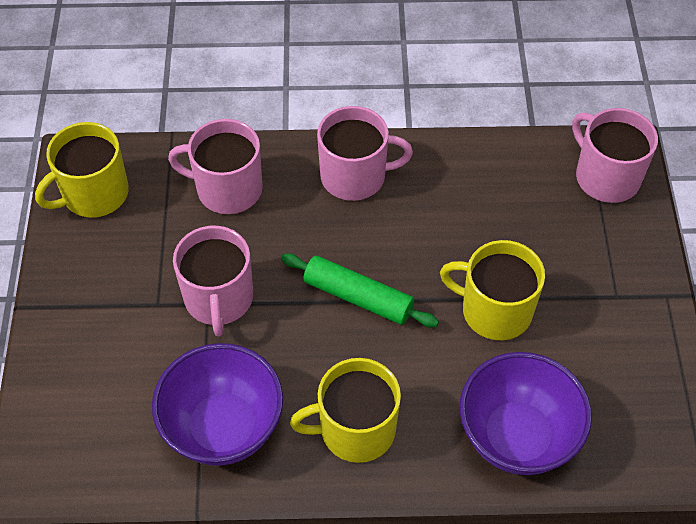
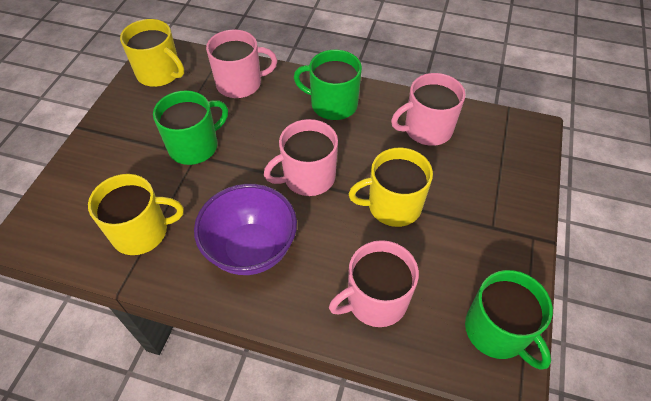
green mug: none = 0 -> [153,90,228,165] [294,50,362,120] [465,270,553,370] = 3
green rolling pin: [281,253,439,327] = 1 -> none = 0
purple bowl: [152,343,283,466] [460,352,592,475] = 2 -> [194,184,297,275] = 1

